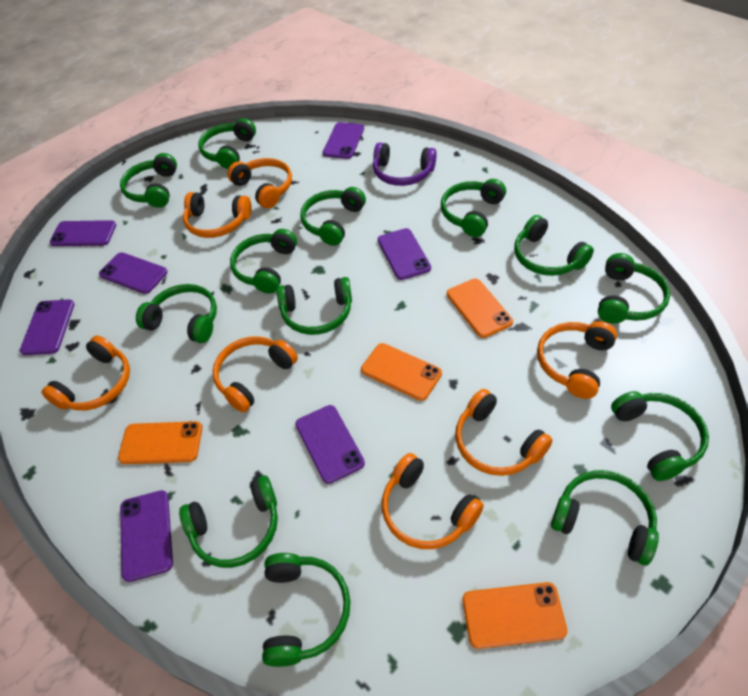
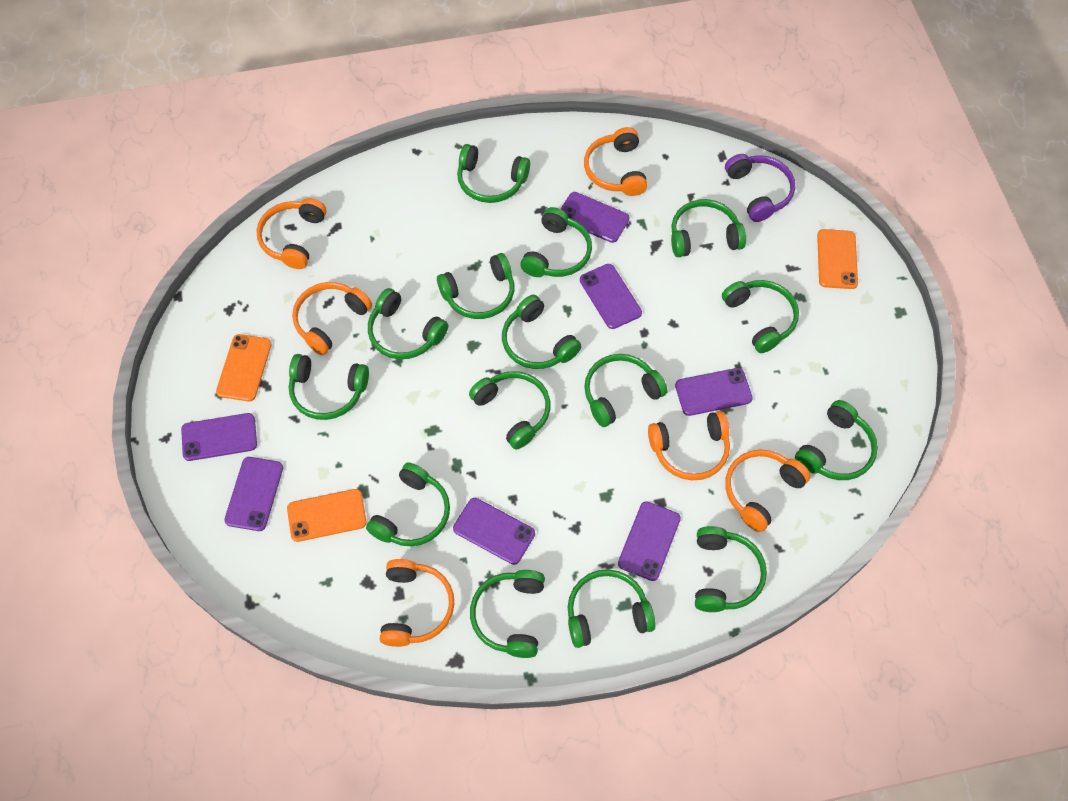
green headphones: [120,153,177,208] [136,284,217,343] [179,475,278,568] [198,118,256,169] [230,229,297,294] [262,553,350,667] [277,277,352,335] [300,187,366,246] [441,179,506,237] [514,215,594,276] [551,470,659,565] [598,253,670,324] [611,391,709,481] = 13 -> [289,354,369,420] [366,462,450,546] [368,288,448,359] [437,253,514,319] [457,144,530,203] [469,371,551,449] [470,570,545,658] [502,295,581,369] [521,207,592,277] [568,569,656,648] [584,354,668,427] [671,199,746,257] [695,526,767,612] [722,280,799,353] [795,400,878,480] = 15
orange headphones: [41,335,130,410] [183,192,251,238] [212,336,298,412] [227,158,292,208] [382,453,484,549] [455,389,552,476] [537,321,617,399] = 7 -> [256,198,327,269] [292,282,372,355] [380,559,454,647] [584,127,647,196] [648,411,730,480] [725,450,811,532] = 6
orange phone: [118,421,202,464] [361,343,442,401] [447,279,513,338] [462,582,567,649] = 4 -> [216,334,272,401] [287,489,366,542] [817,229,858,289] = 3

